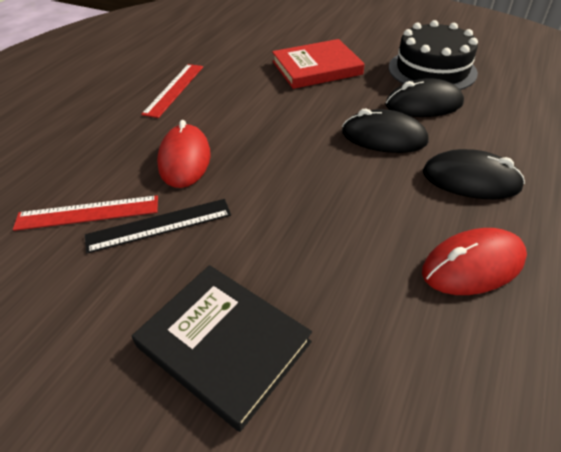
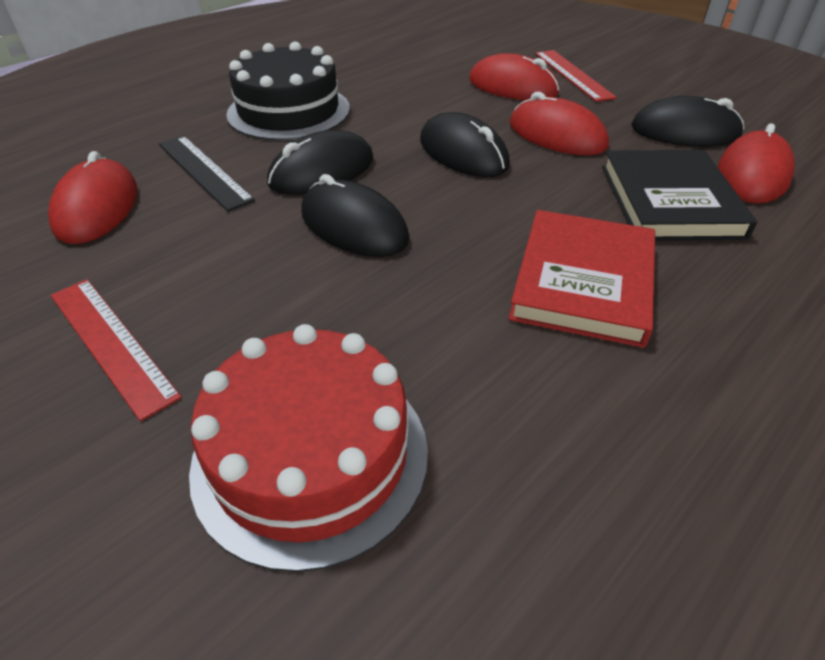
black mouse: [342,109,429,153] [385,78,464,117] [423,149,525,199] = 3 -> [267,130,373,195] [301,174,410,257] [420,112,510,177] [631,96,744,147] = 4
red cake: none = 0 -> [189,324,428,572] = 1
red mouse: [157,120,210,188] [422,228,527,295] = 2 -> [48,151,137,244] [469,53,559,100] [510,92,609,155] [718,123,795,203] = 4

